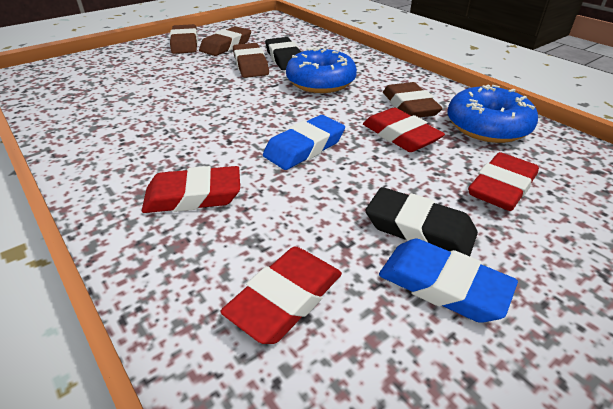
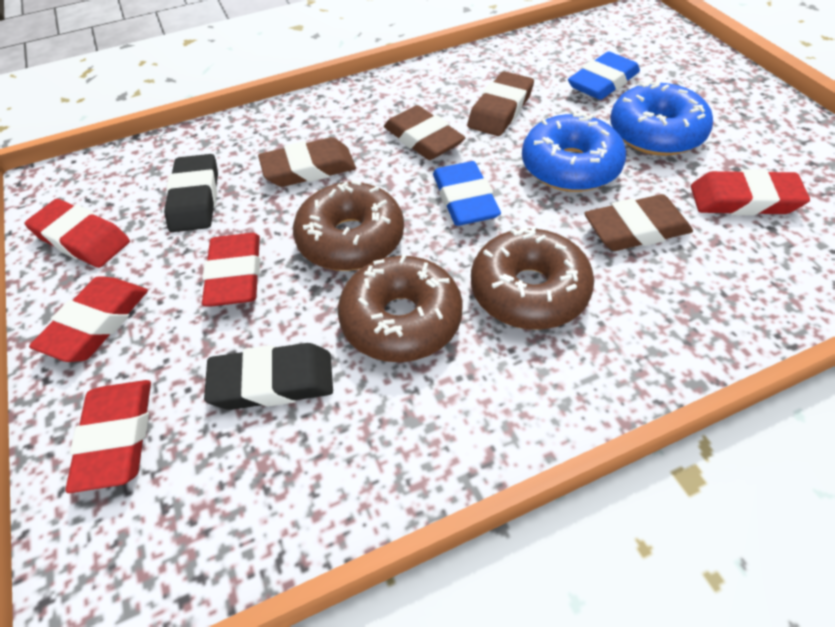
brown donut: none = 0 -> [293,180,404,271] [338,254,463,362] [471,226,594,330] = 3
red eraser: [142,166,240,213] [220,247,342,344] [363,107,445,152] [468,152,539,211] = 4 -> [25,199,130,268] [29,276,148,362] [65,380,151,493] [202,233,260,307] [691,169,810,215] = 5

